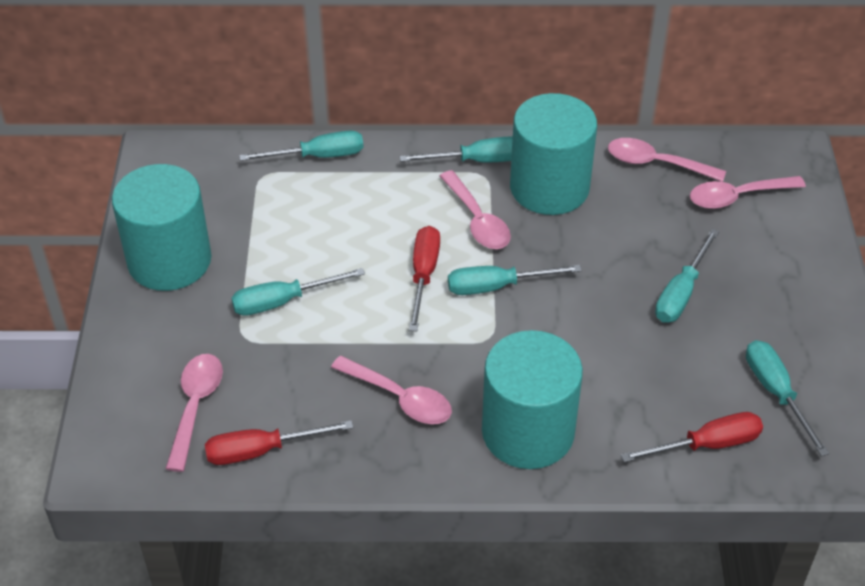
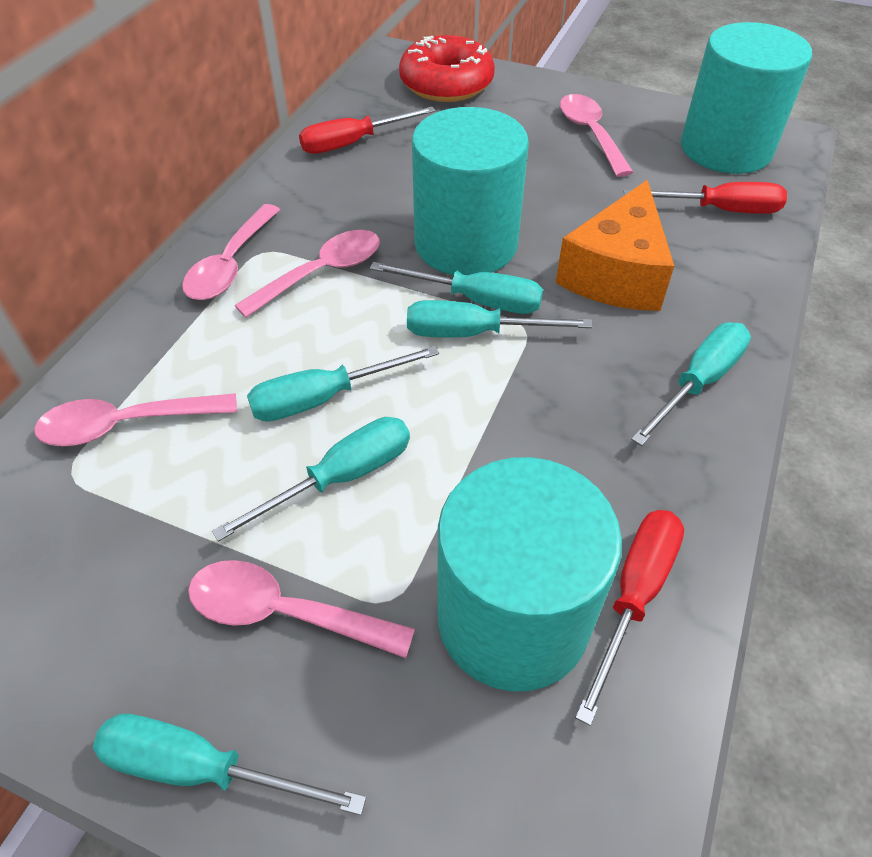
orange cheese: none = 0 -> [556,180,674,311] = 1
red donut: none = 0 -> [399,35,495,102] = 1

